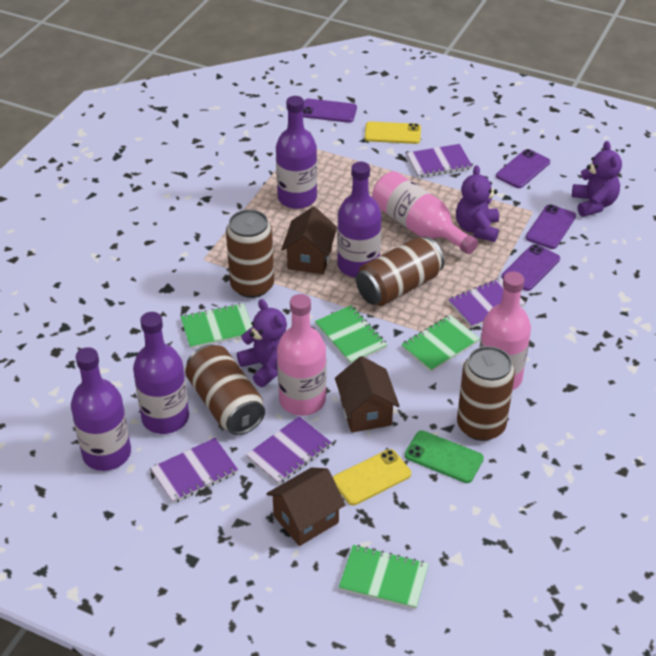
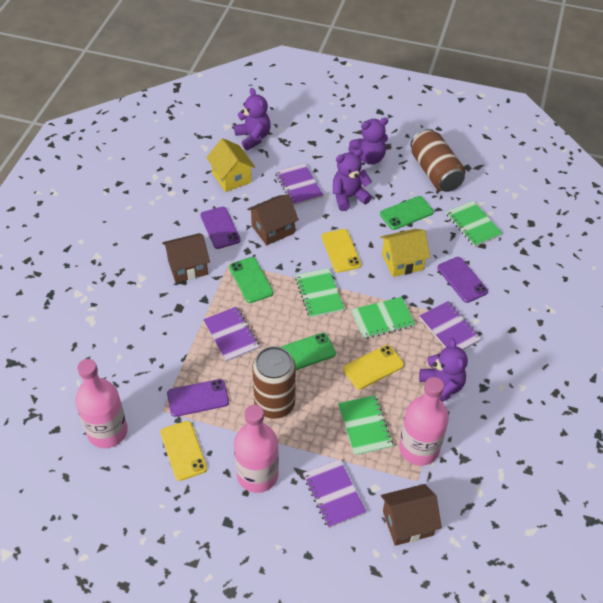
brown can: [185,344,265,435] [226,209,274,298] [356,237,444,306] [457,346,515,441] = 4 -> [252,346,296,419] [410,129,465,192] = 2
green phone: [405,430,484,483] = 1 -> [229,257,273,303] [281,333,336,370] [380,196,434,230] = 3
purple bottle: [71,347,131,471] [133,312,189,434] [276,96,317,209] [337,162,382,278] = 4 -> none = 0
purple phone: [303,99,357,123] [496,149,550,188] [502,244,560,291] [526,204,576,249] = 4 -> [167,379,229,417] [200,207,241,249] [438,257,488,303] = 3
purple teddy bear: [237,299,287,387] [456,165,499,242] [572,141,622,217] = 3 -> [234,88,271,150] [333,149,372,211] [348,117,388,165] [419,338,468,402] = 4
yellow house: none = 0 -> [206,138,255,192] [380,229,430,277] = 2
yellow phone: [333,449,411,505] [365,122,421,144] = 2 -> [160,421,207,481] [321,229,361,273] [343,345,404,390] = 3

